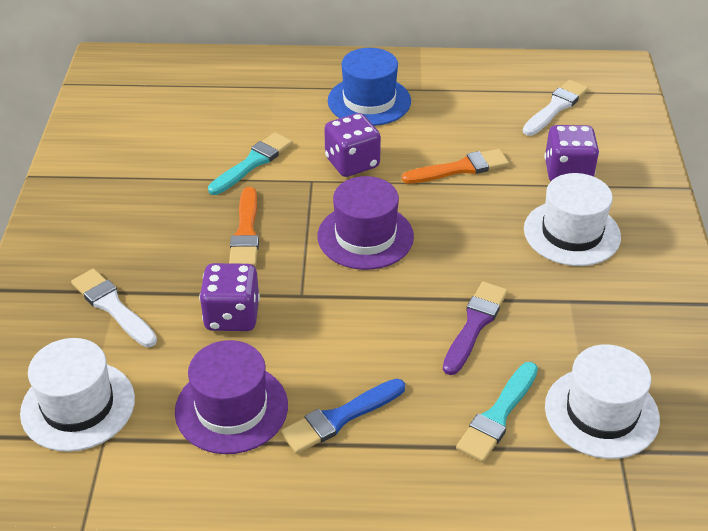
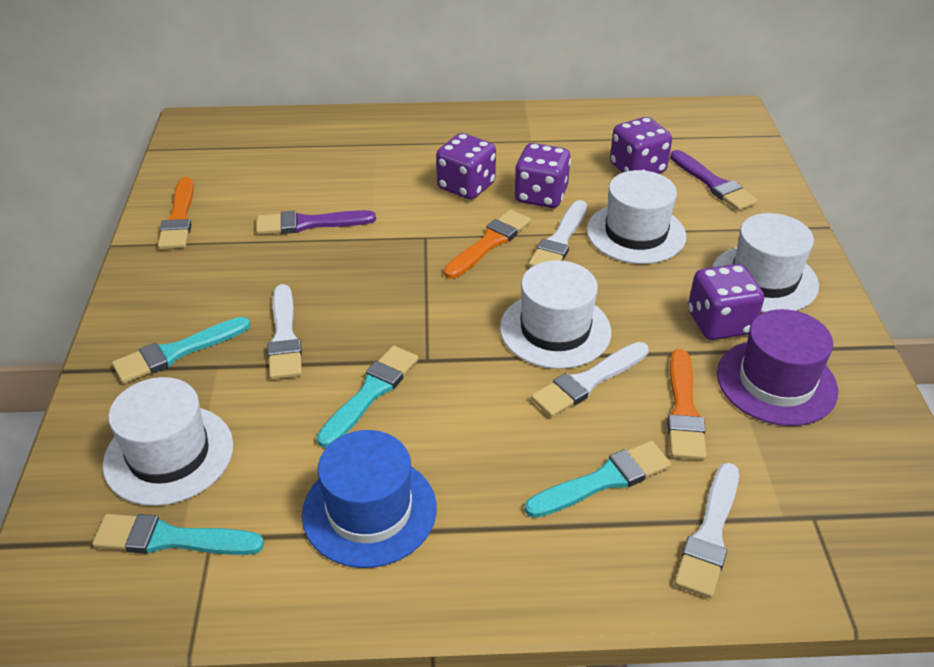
blue brush: [281,379,405,454] = 1 -> none = 0
orange brush: [229,187,259,266] [402,149,509,184] = 2 -> [158,177,194,249] [444,209,531,279] [667,349,706,460] = 3
purple brush: [443,282,508,375] = 1 -> [256,210,376,235] [670,150,758,211] = 2
purple dice: [199,263,260,331] [324,113,381,177] [544,125,599,181] = 3 -> [436,133,496,200] [514,143,571,208] [610,117,672,174] [688,264,764,340] = 4
purple hat: [175,340,288,454] [317,176,414,270] = 2 -> [717,309,838,426] = 1
turquoise brush: [208,132,292,195] [456,362,538,462] = 2 -> [92,514,264,555] [112,317,250,383] [317,346,418,448] [525,441,671,518] = 4
white brush: [71,269,157,347] [523,80,588,136] = 2 -> [267,284,302,379] [528,200,587,267] [531,342,649,417] [674,463,739,598] = 4
white hat: [20,338,135,452] [524,173,621,266] [545,344,660,459] = 3 -> [103,377,233,506] [500,260,611,369] [587,170,686,264] [712,213,819,313] = 4

